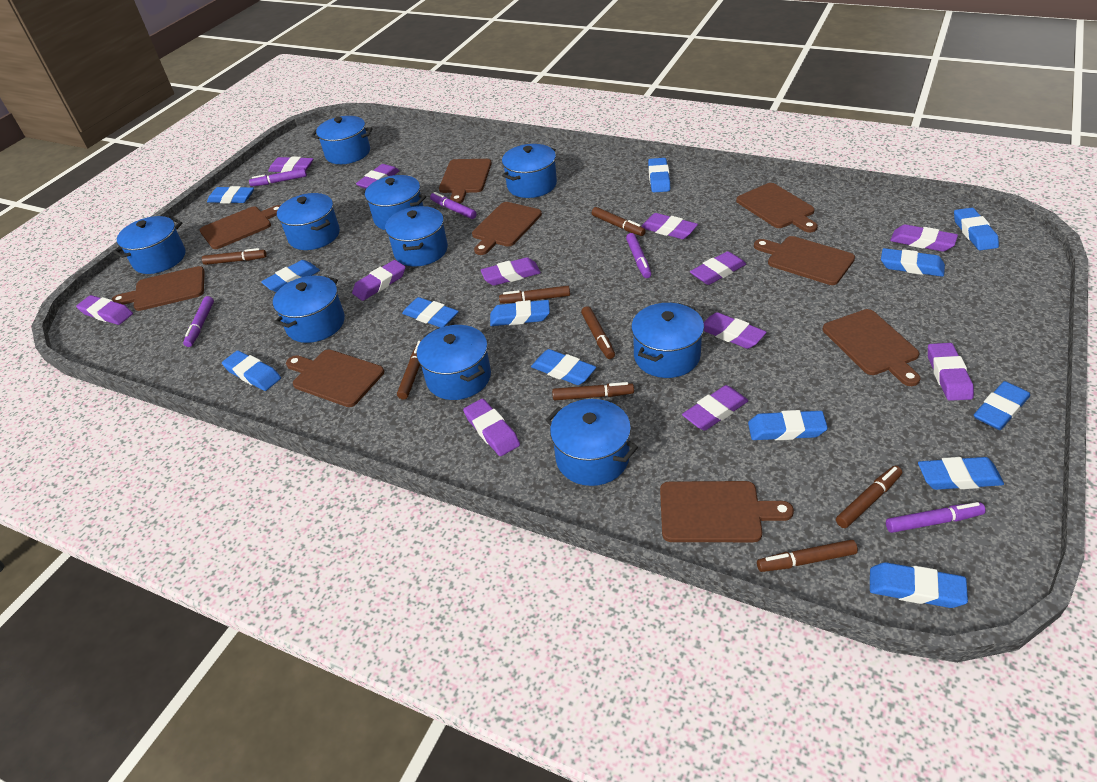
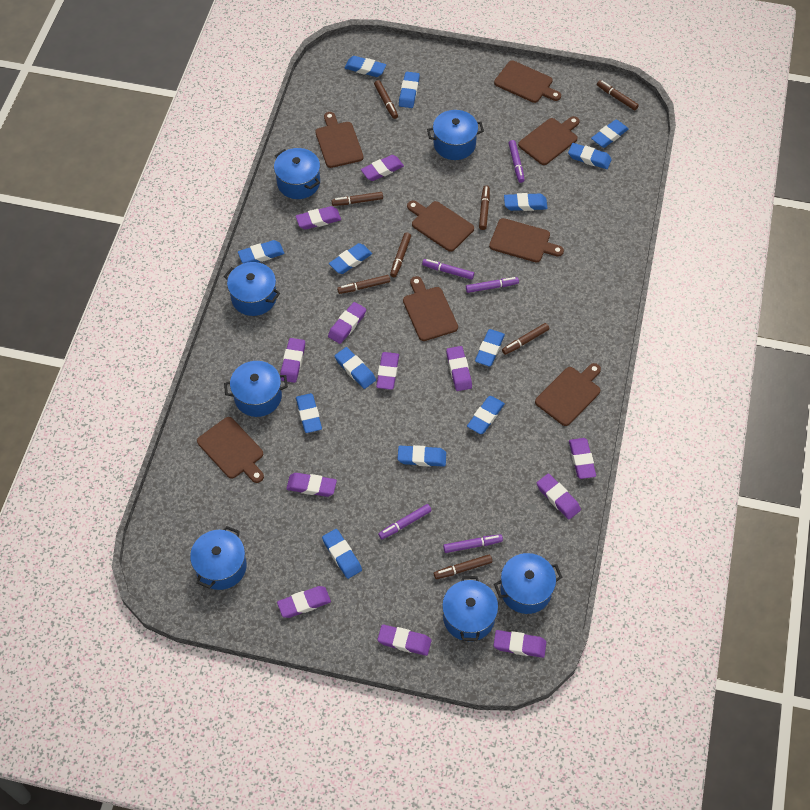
blue pot: [113,216,185,274] [273,276,345,343] [277,193,340,250] [311,116,373,164] [362,175,426,230] [385,206,448,266] [417,325,491,400] [502,144,557,198] [546,399,638,486] [631,303,704,378] = 10 -> [190,526,247,590] [224,262,280,316] [224,361,288,417] [274,148,320,199] [427,110,484,160] [442,576,498,641] [494,553,562,614] = 7
brown cutting board: [111,266,205,311] [200,205,281,249] [286,349,384,407] [439,159,492,204] [472,202,542,255] [660,481,794,542] [736,183,818,232] [754,236,855,285] [823,309,921,386] = 9 -> [197,417,264,483] [315,112,363,168] [403,276,458,341] [407,200,474,252] [489,218,564,262] [494,61,561,103] [518,116,580,165] [535,363,601,426] = 8

